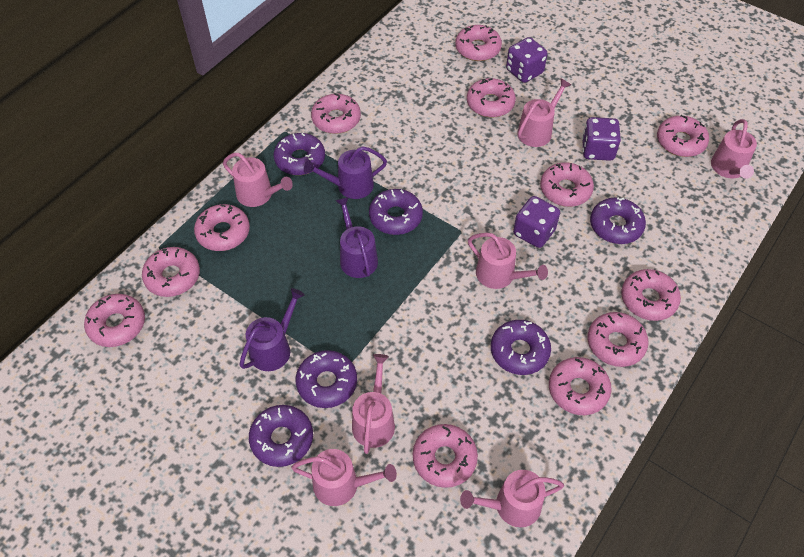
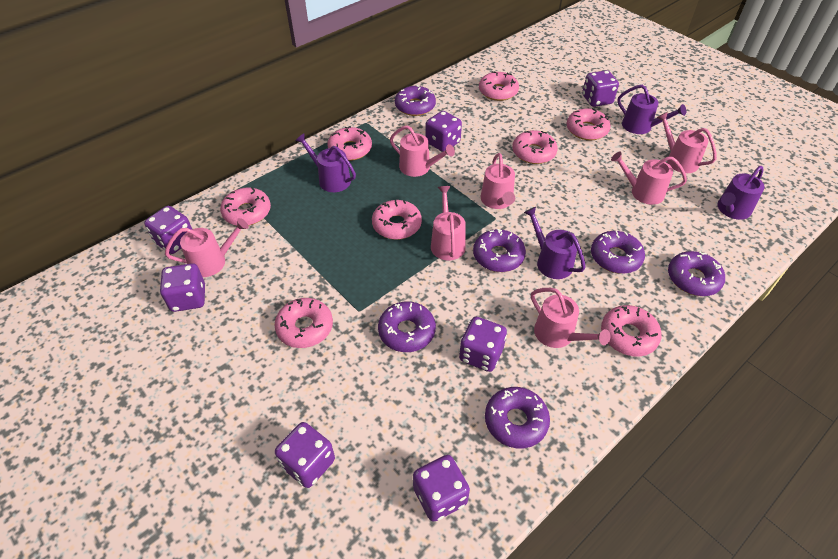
pink donut: [84,294,145,347] [142,247,200,297] [194,204,250,251] [311,93,361,134] [413,424,478,488] [455,25,502,61] [467,78,516,117] [540,162,594,207] [549,357,612,415] [588,312,649,367] [621,269,681,321] [657,115,709,157] = 12 -> [220,187,271,226] [275,298,333,348] [327,126,372,161] [372,200,422,240] [479,71,519,101] [512,130,558,164] [567,108,611,140] [601,305,661,356] = 8
purple dice: [506,37,548,83] [513,196,560,248] [582,117,621,161] = 3 -> [144,206,192,254] [160,263,205,312] [275,422,335,488] [413,455,470,522] [425,111,462,152] [459,317,507,372] [582,70,619,107] = 7
purple watering can: [239,288,305,371] [304,146,387,199] [335,197,378,278] = 3 -> [295,133,356,192] [524,207,586,279] [617,85,686,134] [717,166,765,220] = 4

